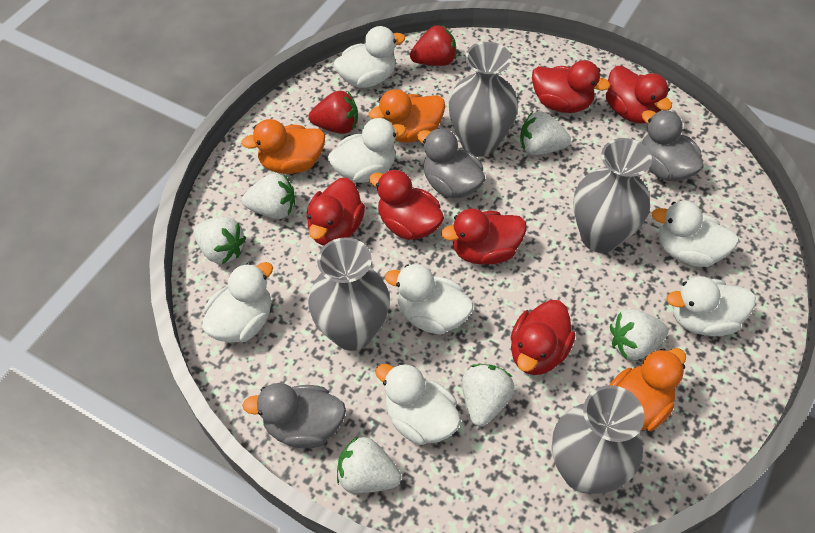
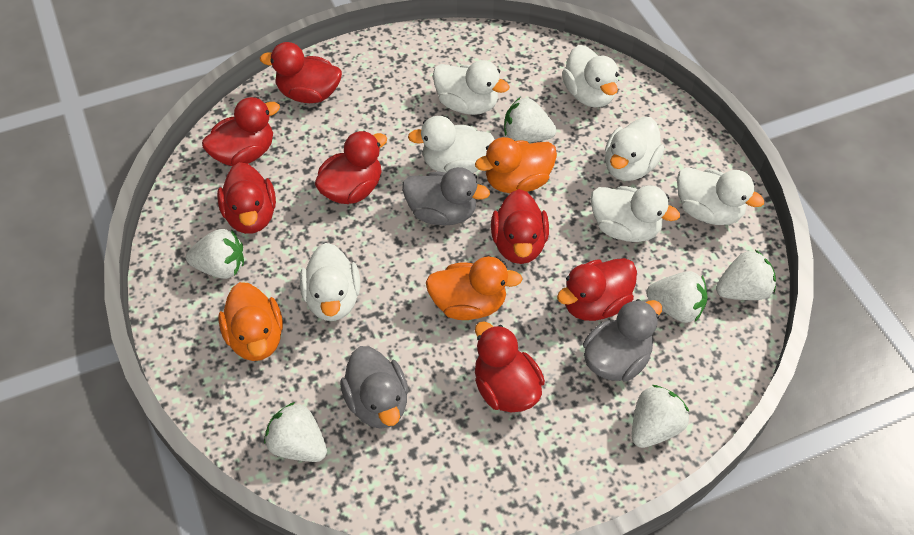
grey vase: [308,237,390,351] [449,42,518,156] [552,385,645,494] [573,138,652,253] = 4 -> none = 0
red duck: [306,177,365,246] [369,169,444,240] [441,208,526,265] [511,300,575,375] [532,60,610,113] [606,66,672,124] = 6 -> [202,97,280,166] [217,162,276,234] [260,42,342,103] [315,131,387,204] [475,321,545,413] [491,189,549,264] [557,258,637,321] = 7
red strawberry: [309,91,358,134] [410,25,456,66] = 2 -> none = 0

